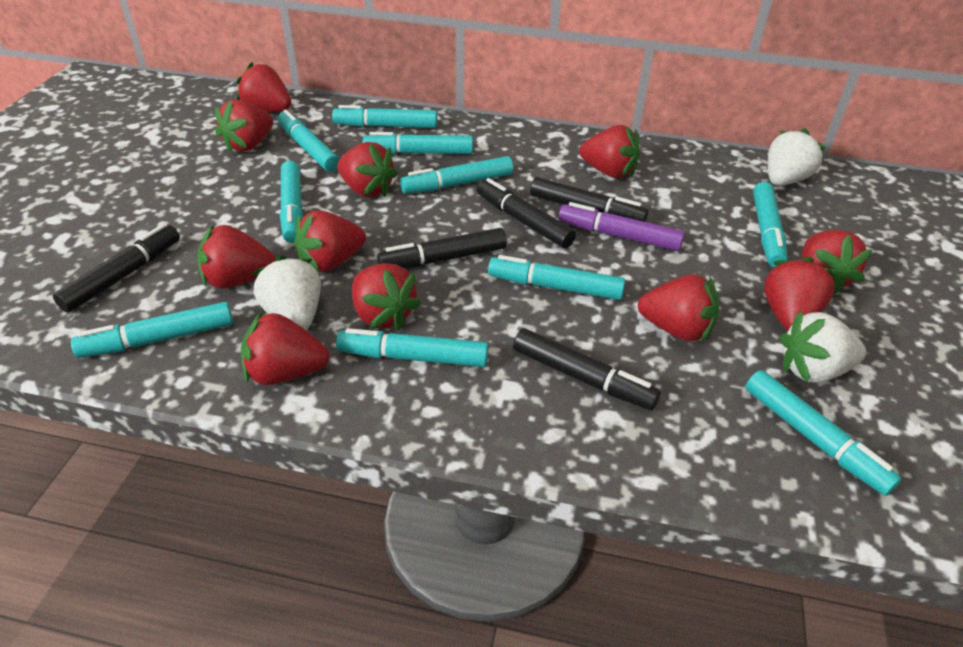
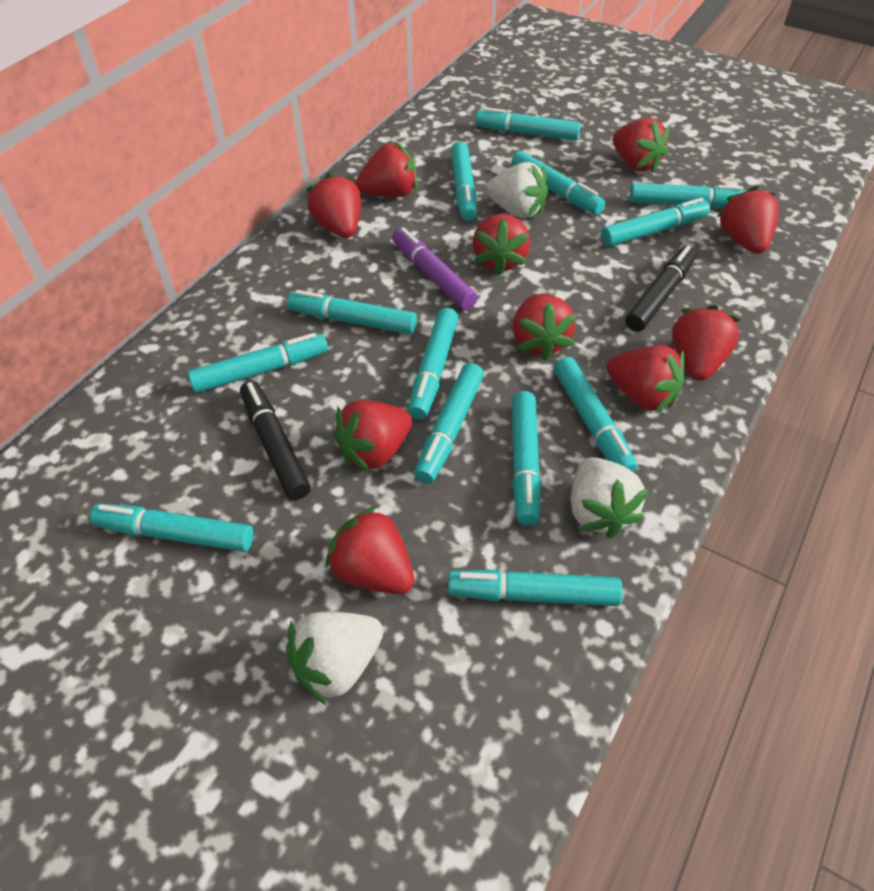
black marker: [53,224,180,313] [377,228,507,269] [477,178,576,248] [513,329,661,410] [530,177,649,222] = 5 -> [240,381,311,500] [626,246,696,332] = 2
red strawberry: [197,225,276,289] [215,99,273,153] [237,62,291,112] [241,311,329,385] [294,210,366,272] [337,142,398,197] [352,263,421,330] [579,125,640,178] [638,274,719,343] [764,257,836,330] [801,230,872,295] = 11 -> [306,173,361,238] [325,506,414,595] [333,400,412,473] [356,142,417,197] [473,214,530,276] [513,294,577,361] [607,345,685,414] [613,118,670,173] [672,305,741,381] [717,186,779,254] = 10
turquoise marker: [71,302,233,358] [278,110,340,172] [280,161,303,243] [332,105,437,128] [336,328,488,367] [363,132,473,154] [400,156,513,194] [488,255,625,300] [745,370,902,496] [753,182,787,267] = 10 -> [90,504,253,552] [188,333,328,393] [287,290,417,334] [408,308,459,420] [414,363,484,484] [448,570,623,606] [451,142,477,221] [475,107,581,141] [511,151,605,215] [512,391,541,525] [554,357,637,473] [601,198,710,246] [629,183,747,208] = 13

